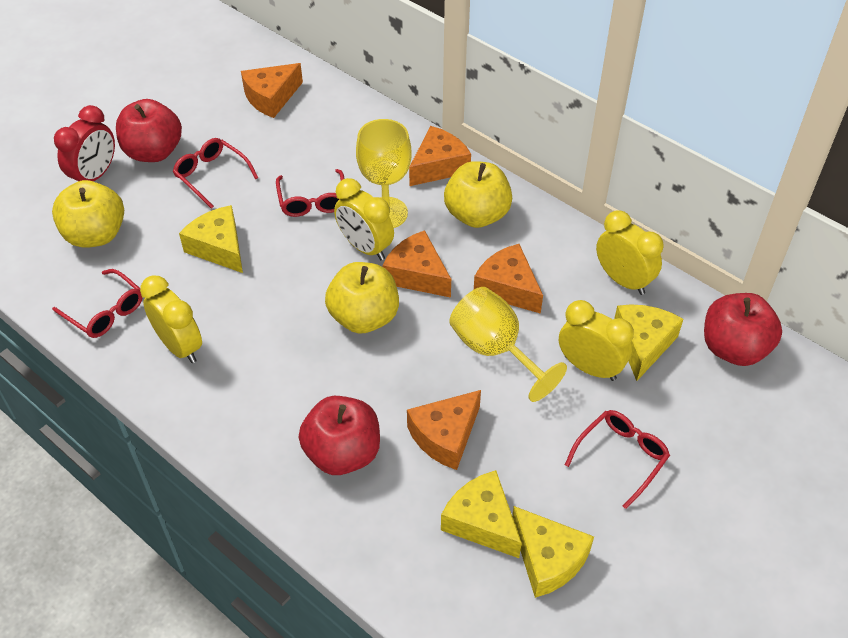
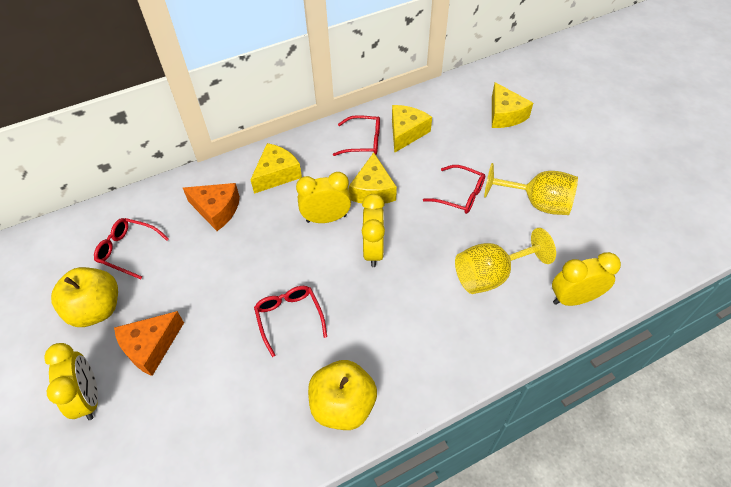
orange cheese: [241,63,303,118] [382,230,451,298] [407,390,481,470] [409,126,471,186] [474,244,543,314] = 5 -> [114,311,184,376] [183,183,240,231] = 2
red apple: [116,99,182,162] [299,396,380,475] [704,293,782,366] = 3 -> none = 0
red clock: [54,105,115,181] = 1 -> none = 0
yellow apple: [52,180,124,248] [325,262,399,334] [444,161,512,228] = 3 -> [51,267,118,327] [308,360,377,430] = 2

